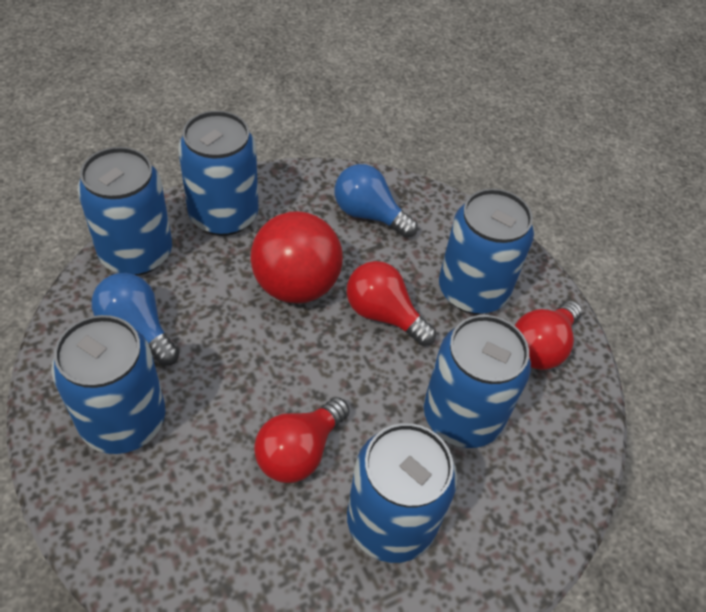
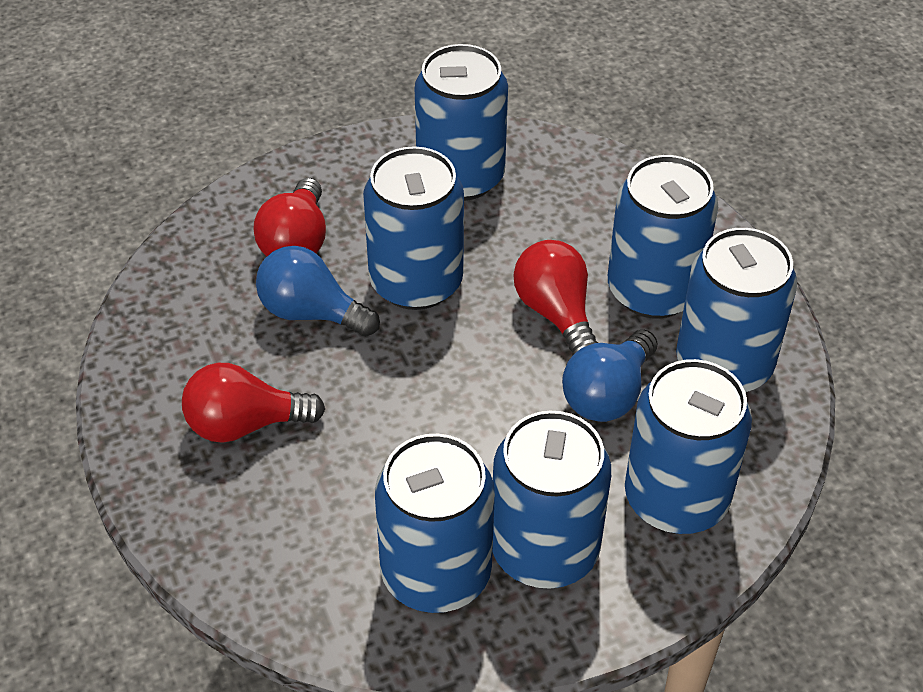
blue can: [51,315,165,454] [77,147,172,276] [178,111,259,236] [347,423,457,563] [424,315,531,448] [439,189,534,314] = 6 -> [363,146,464,310] [375,434,495,613] [415,44,508,201] [493,411,611,589] [608,155,718,319] [625,359,752,534] [676,228,797,392] = 7
red ball: [251,211,343,303] = 1 -> none = 0

